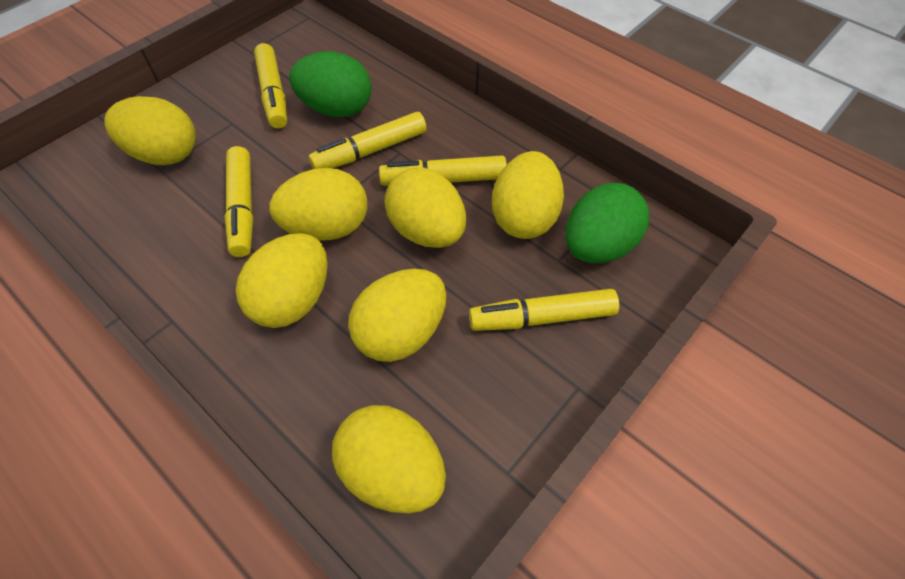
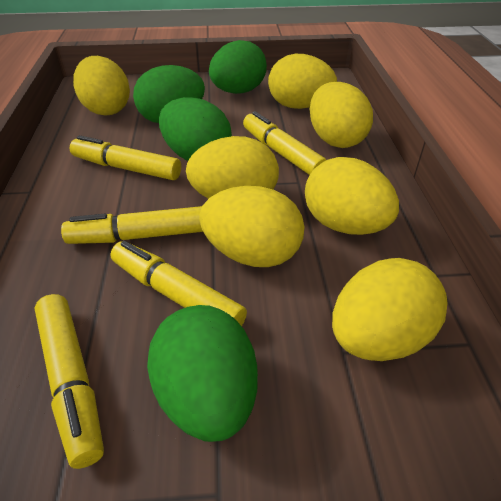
green egg: [289,52,372,117] [565,183,649,263] = 2 -> [133,65,205,123] [147,305,258,442] [159,97,232,161] [209,40,267,94] = 4

